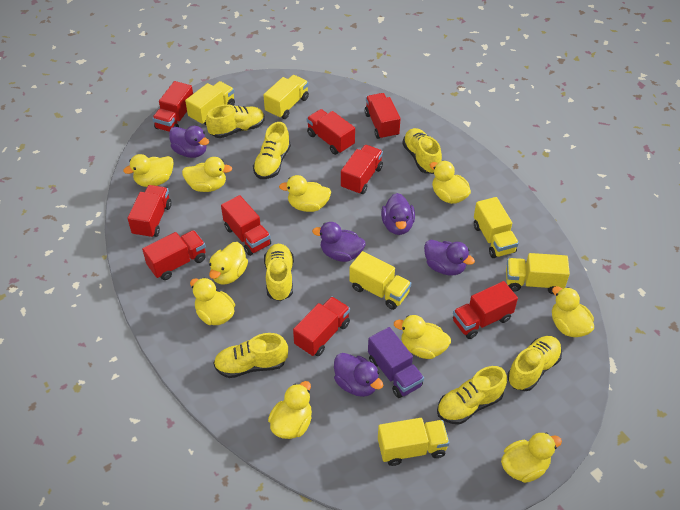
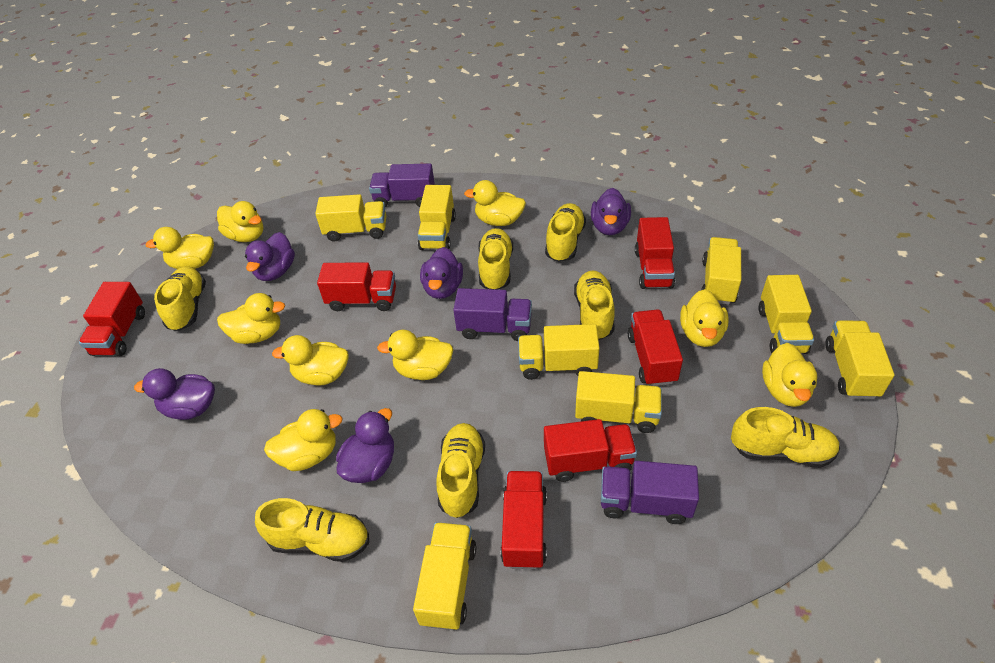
purple truck: [368,327,424,398] = 1 -> [369,164,435,207] [453,288,532,341] [601,461,699,524] = 3
red truck: [127,185,172,238] [142,230,206,280] [152,81,193,132] [221,195,271,256] [293,297,350,356] [307,109,355,155] [341,145,383,195] [365,93,401,140] [453,281,518,339] = 9 -> [79,282,145,356] [317,262,396,311] [501,471,547,569] [544,419,637,482] [628,309,683,386] [635,217,675,289] = 6
yellow duck: [123,154,174,187] [182,157,232,192] [190,278,235,325] [209,242,248,285] [268,381,312,439] [279,175,331,212] [394,315,451,359] [430,161,471,204] [501,432,562,483] [552,286,594,337] = 10 -> [145,227,214,269] [217,201,264,242] [217,293,285,344] [264,409,343,471] [272,335,349,385] [377,330,453,380] [464,180,526,226] [680,289,728,347] [762,343,817,407] = 9
yellow truck: [185,81,235,125] [263,75,309,119] [349,251,411,310] [378,418,450,466] [474,197,519,258] [506,253,570,294] = 6 -> [315,194,386,242] [413,522,476,630] [418,185,456,250] [518,324,599,380] [575,371,662,433] [701,237,741,305] [758,275,814,354] [825,320,894,399] = 8

